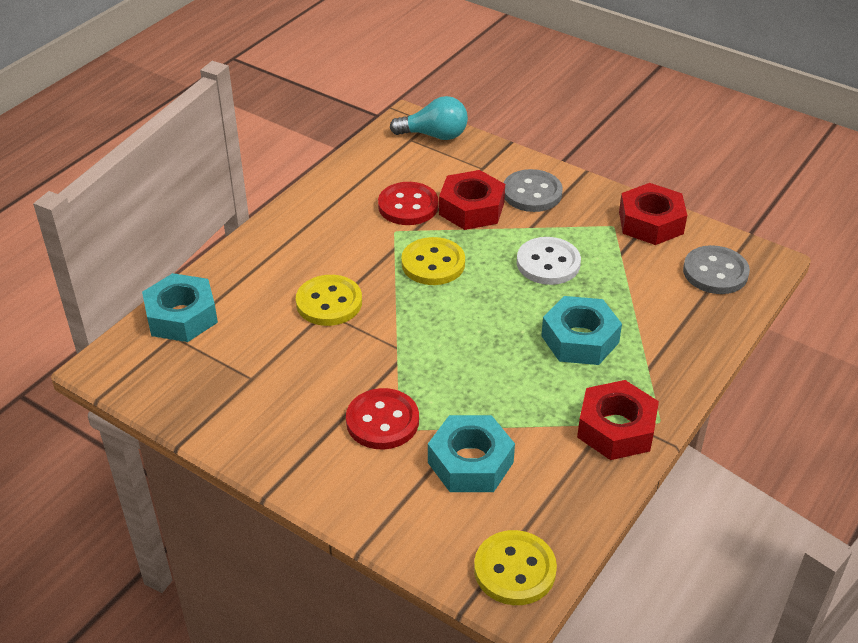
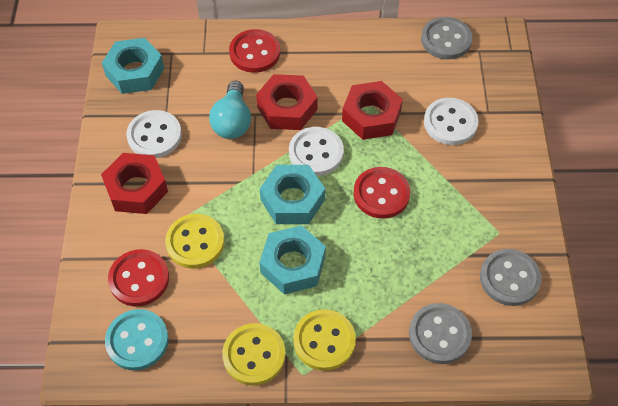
grey button: [504,169,563,212] [683,245,750,294] = 2 -> [409,303,472,364] [421,17,473,59] [480,249,542,306] = 3
red button: [346,388,419,449] [378,182,438,225] = 2 -> [108,249,169,306] [229,29,280,73] [354,167,410,219] = 3
turquoise button: none = 0 -> [105,309,169,371] = 1
white button: [517,237,581,285] = 1 -> [126,110,182,158] [289,127,344,176] [424,98,479,145] = 3

